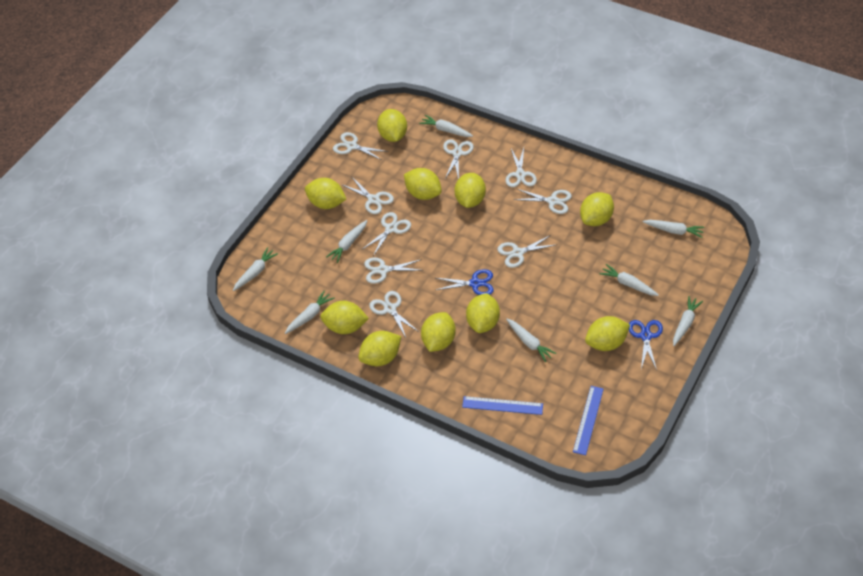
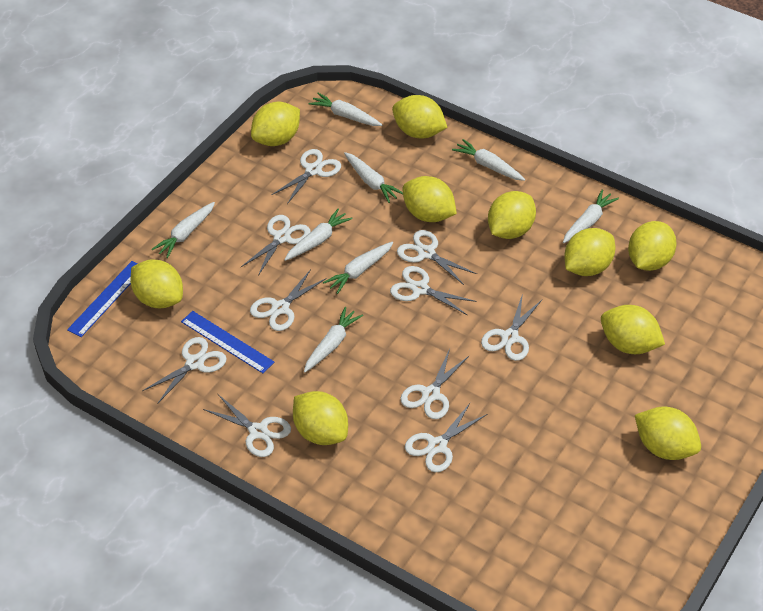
blue scissors: [436,269,494,295] [629,320,663,370] = 2 -> none = 0
white scissors: [333,132,388,160] [343,176,394,214] [363,212,411,256] [364,257,424,284] [369,291,419,337] [443,139,474,179] [497,235,555,268] [506,148,537,187] [514,189,572,214] = 9 -> [142,337,227,404] [203,394,291,457] [241,215,311,276] [250,269,327,331] [272,149,341,204] [390,266,477,315] [397,230,477,285] [400,349,469,419] [405,403,488,472] [481,293,542,361] = 10

